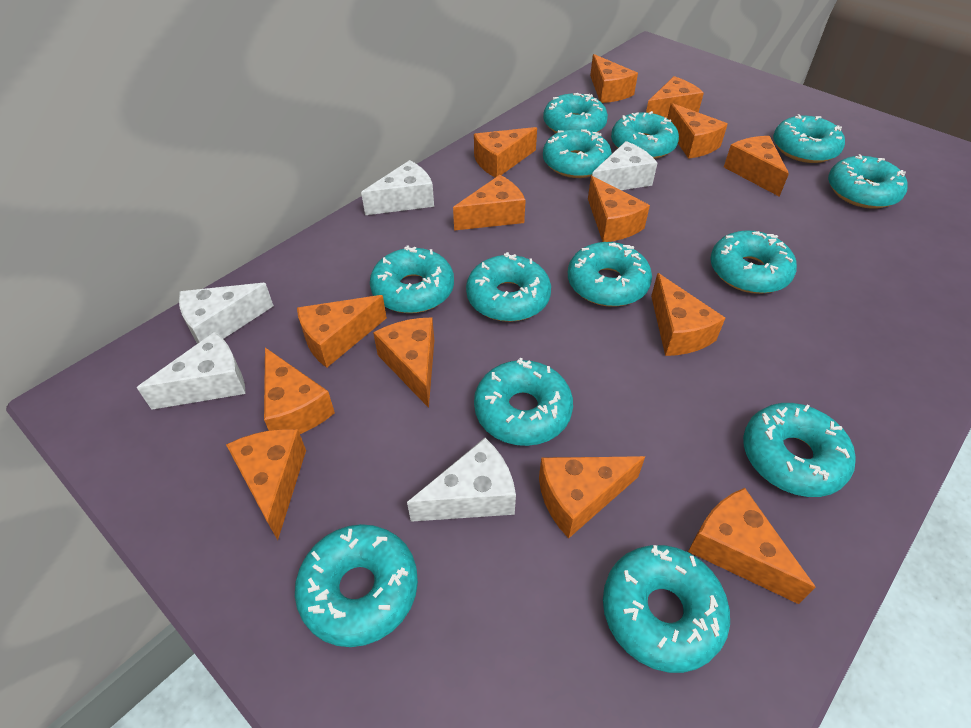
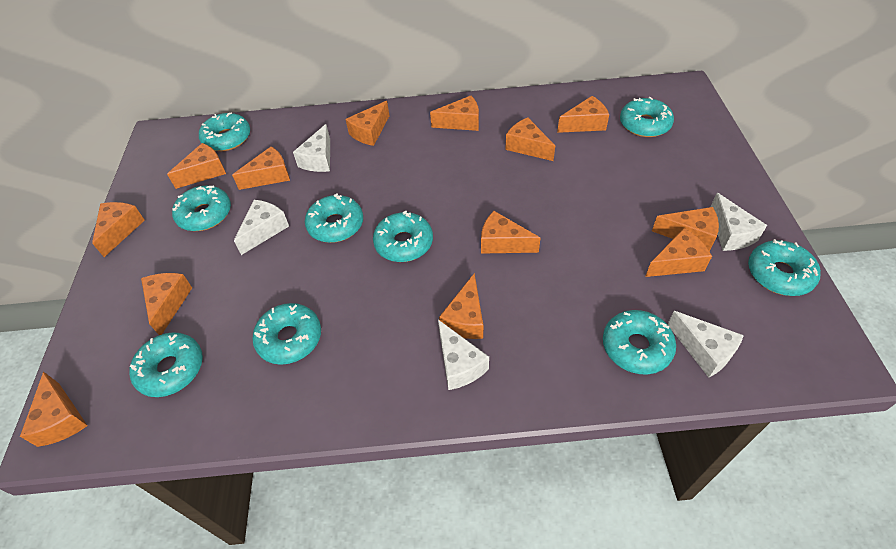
orange cheese: [226,429,306,540] [264,348,335,434] [297,295,387,368] [373,317,434,408] [453,175,526,231] [474,127,537,178] [539,456,645,538] [588,176,650,242] [590,54,638,103] [646,76,704,118] [651,273,725,356] [667,103,728,159] [688,488,816,604] [724,136,789,197] = 14 -> [20,372,88,447] [92,202,145,257] [141,273,192,335] [167,143,226,189] [232,146,290,190] [345,101,389,146] [430,96,479,131] [439,273,483,339] [481,211,541,254] [505,118,555,161] [557,96,609,133] [645,228,712,277] [652,207,719,251] = 13
turquoise donut: [295,524,418,647] [370,245,454,313] [466,252,551,322] [474,358,573,446] [543,93,608,133] [543,129,612,178] [568,242,652,307] [603,545,730,673] [611,111,679,159] [710,230,797,294] [743,403,856,497] [773,114,845,163] [828,154,908,209] = 13 -> [129,332,203,397] [172,185,231,231] [199,112,250,151] [252,303,321,365] [305,193,363,243] [373,211,433,262] [603,310,676,375] [620,97,674,137] [748,239,821,296] = 9

